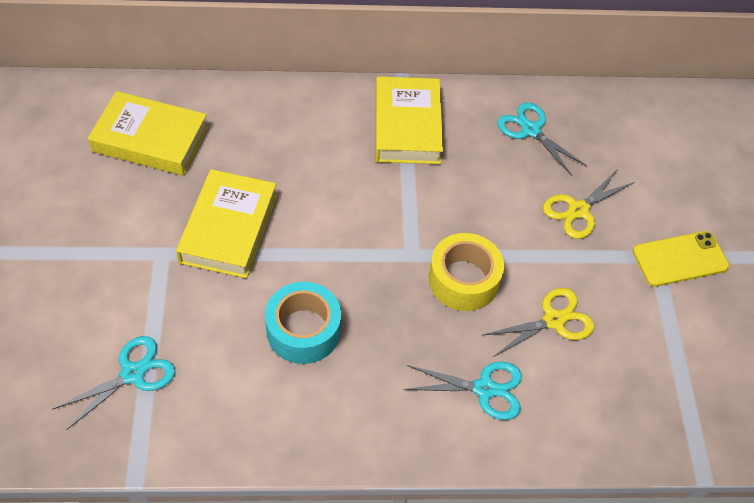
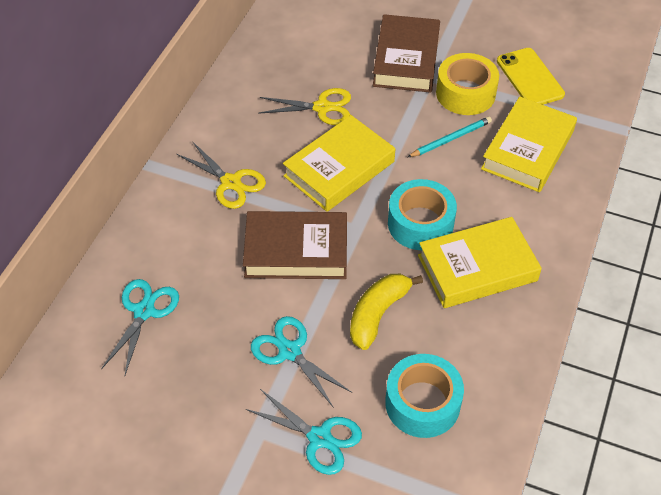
brown book: none = 0 -> [243,211,347,279] [373,14,440,93] = 2
turquoise pencil: none = 0 -> [408,117,492,157] = 1
turquoise tape: [265,282,341,364] = 1 -> [385,354,464,438] [388,179,457,250] = 2
yellow banana: none = 0 -> [350,274,423,350] = 1

